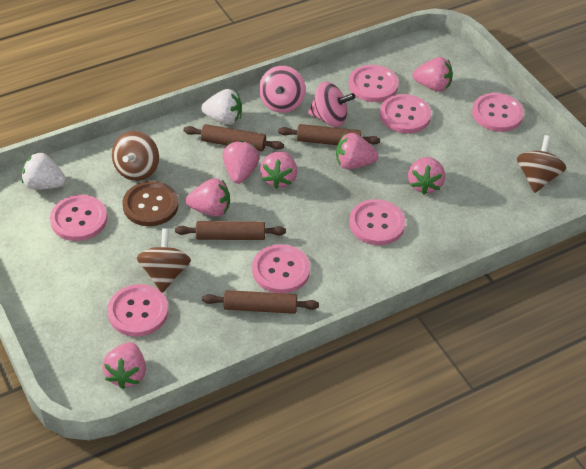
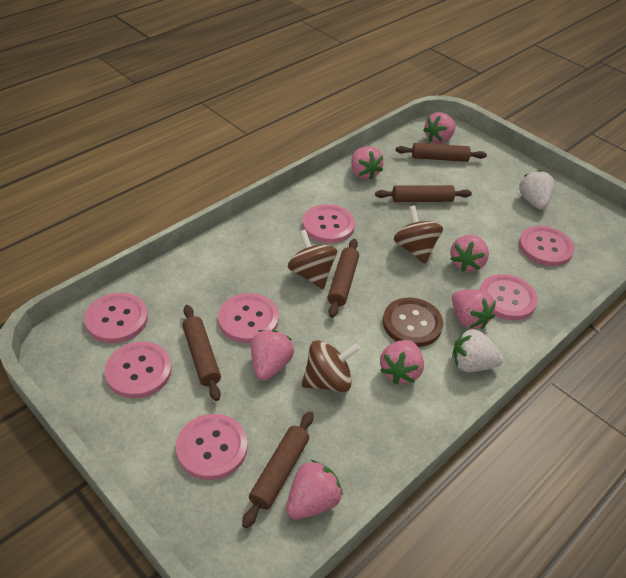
brown rolling pin: [175,221,286,240] [183,124,284,151] [202,290,319,314] [278,124,380,145] = 4 -> [182,305,221,401] [242,411,313,528] [328,239,359,318] [375,185,472,202] [396,143,487,162] = 5
pink spinning top: [259,66,306,113] [308,82,355,127] = 2 -> none = 0

